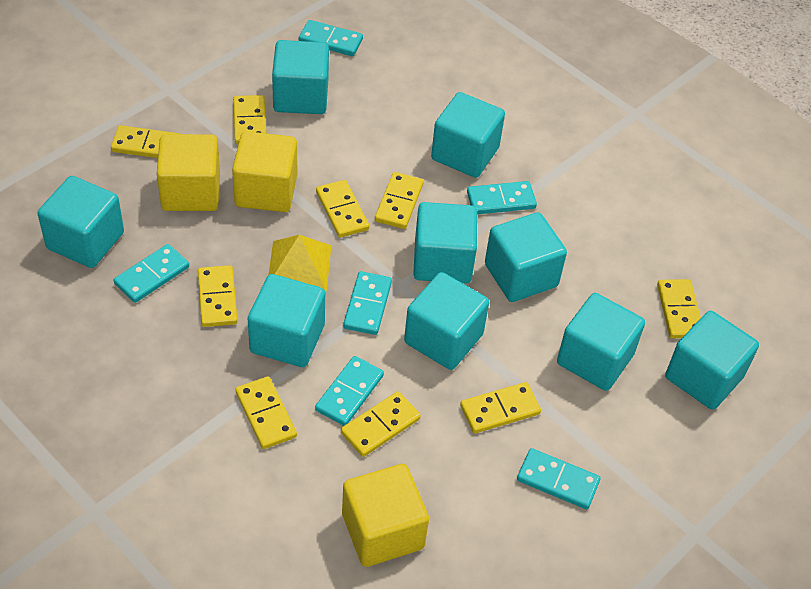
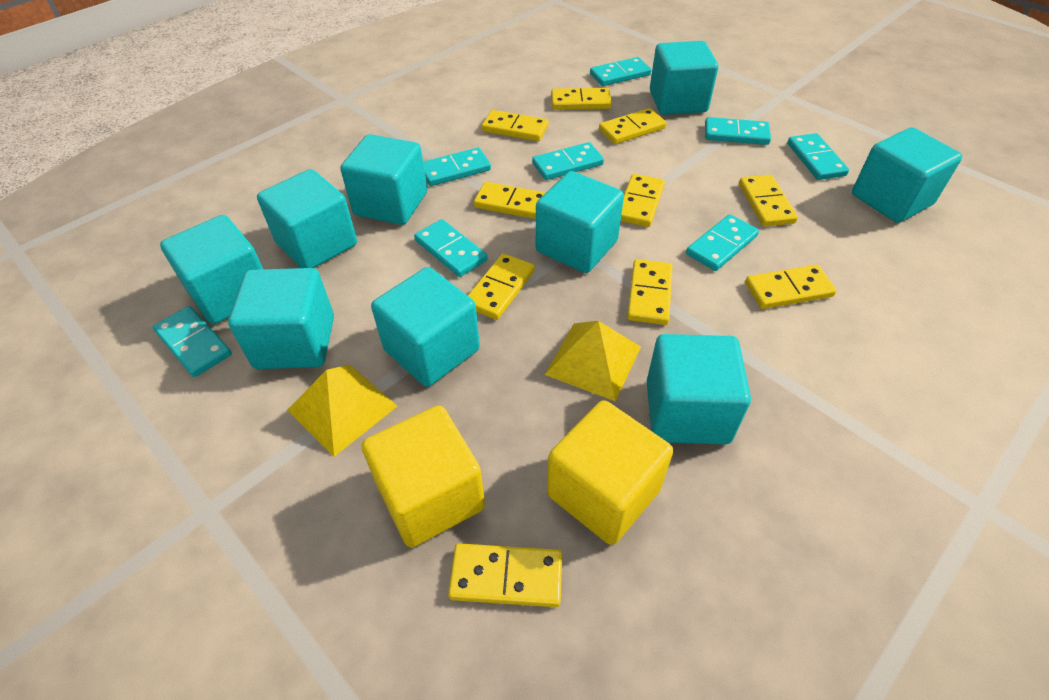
turquoise domino: [114,244,189,303] [299,20,363,56] [315,356,384,426] [343,271,392,335] [467,181,537,214] [517,448,601,509] = 6 -> [153,306,232,377] [414,219,488,277] [423,147,491,186] [532,142,604,180] [590,57,651,86] [686,214,759,271] [705,117,771,145] [787,133,849,180] = 8
yellow cube: [157,134,220,211] [232,131,297,212] [342,464,429,567] = 3 -> [362,406,485,548] [547,400,673,545] = 2
yellow domino: [111,125,180,158] [198,265,238,327] [233,95,267,145] [235,376,297,449] [316,180,369,238] [341,391,421,457] [375,172,424,229] [460,382,541,433] [657,279,701,338] = 9 -> [448,543,562,607] [468,253,535,320] [474,182,546,219] [482,110,548,141] [551,88,612,110] [599,108,667,144] [621,174,665,227] [627,259,673,325] [739,175,798,226] [745,265,837,309] = 10
yellow pyramid: [268,235,331,291] = 1 -> [287,364,397,457] [545,321,641,401] = 2

